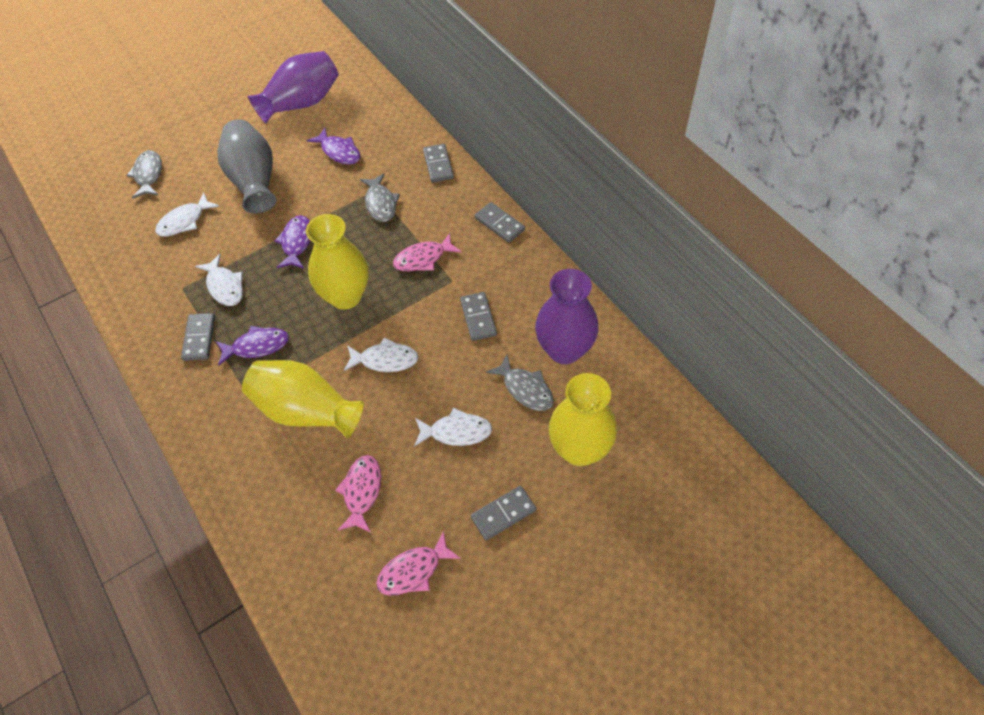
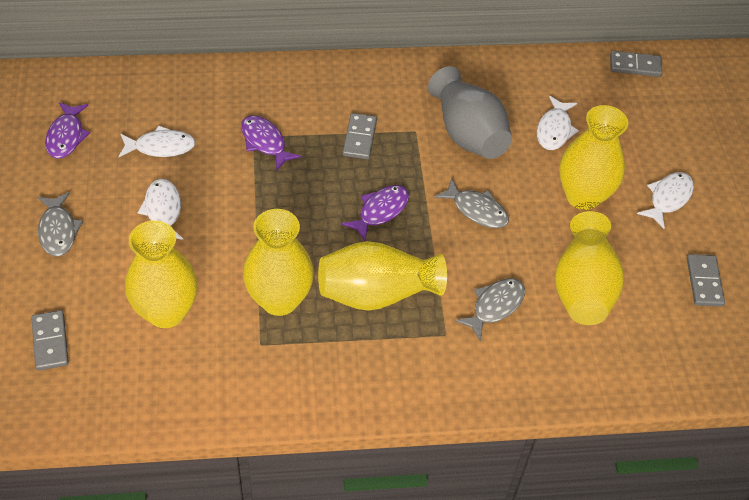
grey domino: [181,313,215,361] [423,144,454,182] [460,292,497,341] [471,486,536,540] [475,202,525,243] = 5 -> [31,310,69,371] [343,113,377,159] [610,51,662,77] [687,254,725,307] = 4
pink fish: [335,455,381,533] [376,531,461,596] [393,233,461,271] = 3 -> none = 0
purple vase: [247,51,339,124] [535,269,598,364] = 2 -> none = 0
yellow vase: [242,360,364,439] [306,214,369,310] [549,373,617,466] = 3 -> [125,221,198,328] [243,209,314,316] [318,241,447,311] [555,211,624,325] [559,105,628,210] = 5

